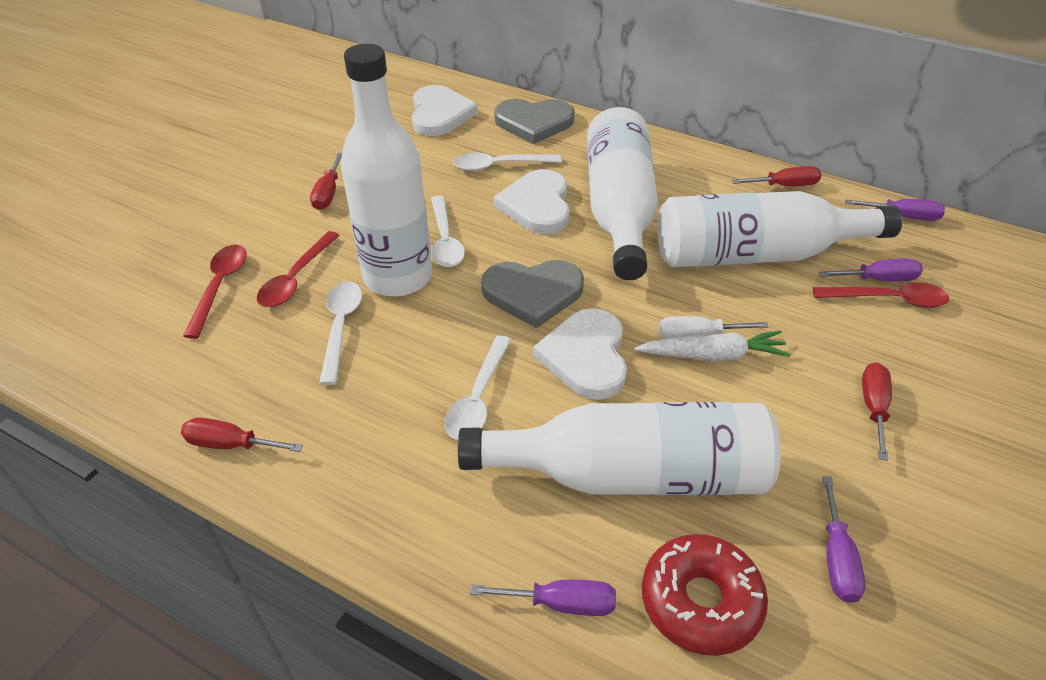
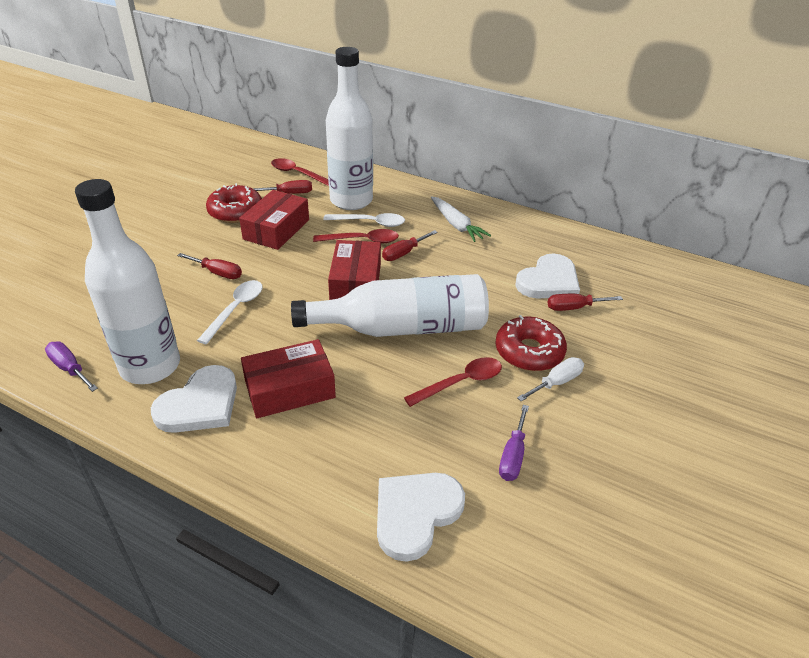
grey heart: [481,260,584,328] [494,99,575,144] = 2 -> none = 0
purple screwdriver: [470,580,616,616] [819,259,923,281] [822,476,866,603] [845,199,945,221] = 4 -> [45,341,98,392] [499,405,529,481] = 2
red box: none = 0 -> [239,190,309,250] [241,339,336,418] [328,240,381,300] = 3
red donut: [642,534,768,656] = 1 -> [206,183,262,223] [495,315,567,371] = 2
white bottle: [341,44,432,297] [458,402,781,495] [587,107,658,280] [658,191,902,267] = 4 -> [75,179,180,384] [291,274,489,337] [326,47,373,210] = 3
white spoon: [319,281,362,385] [431,195,465,267] [445,335,511,440] [454,152,561,171] = 4 -> [197,280,263,344] [323,213,405,227] = 2

